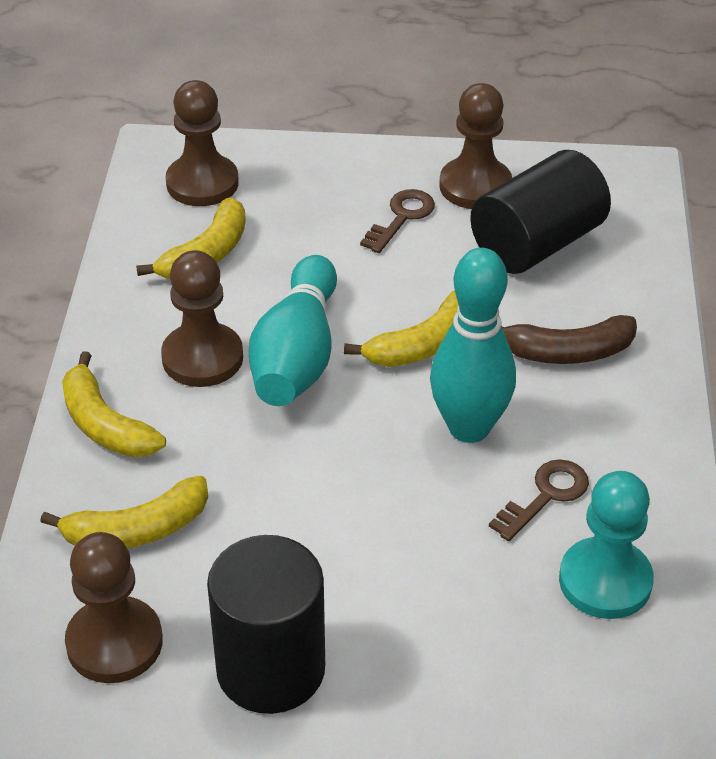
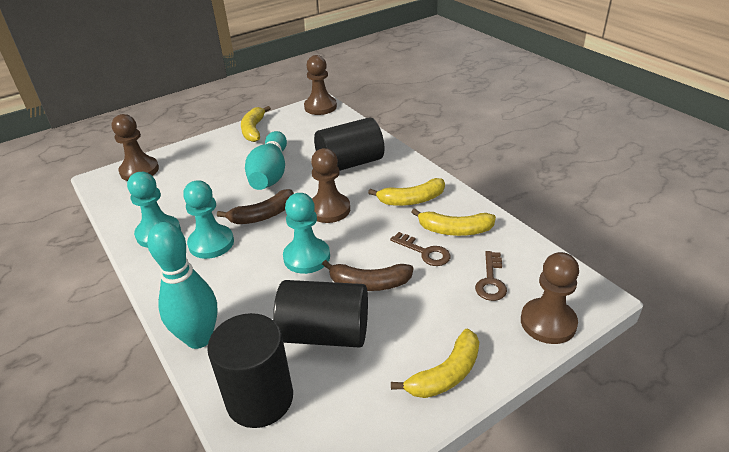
black cylinder: [207,535,325,714] [470,150,611,274] = 2 -> [207,313,293,428] [273,280,368,348] [314,118,384,171] = 3
brown banana: [502,315,637,364] = 1 -> [217,189,294,224] [322,260,414,291] = 2
turquoise pawn: [559,471,654,619] = 1 -> [127,172,181,248] [183,180,234,259] [283,193,330,274] = 3

